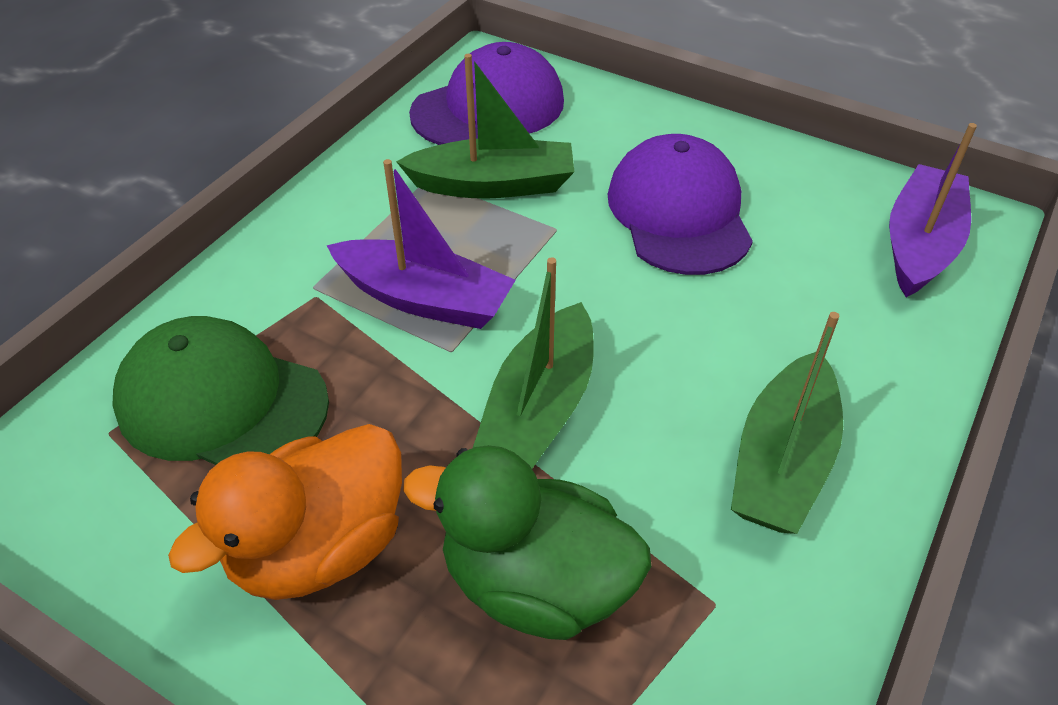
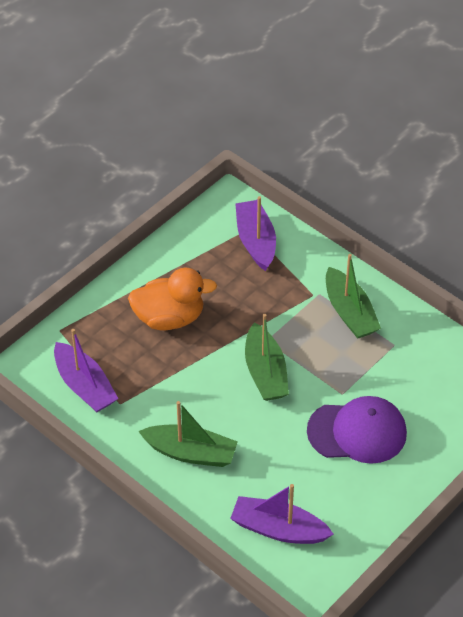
green cap: [112,316,329,465] = 1 -> none = 0
green duck: [403,445,651,640] = 1 -> none = 0
purple boat: [326,159,515,329] [889,123,977,297] = 2 -> [54,329,119,412] [230,484,334,544] [235,196,276,271] = 3
purple cap: [409,42,564,145] [607,134,753,275] = 2 -> [307,396,407,464] = 1

